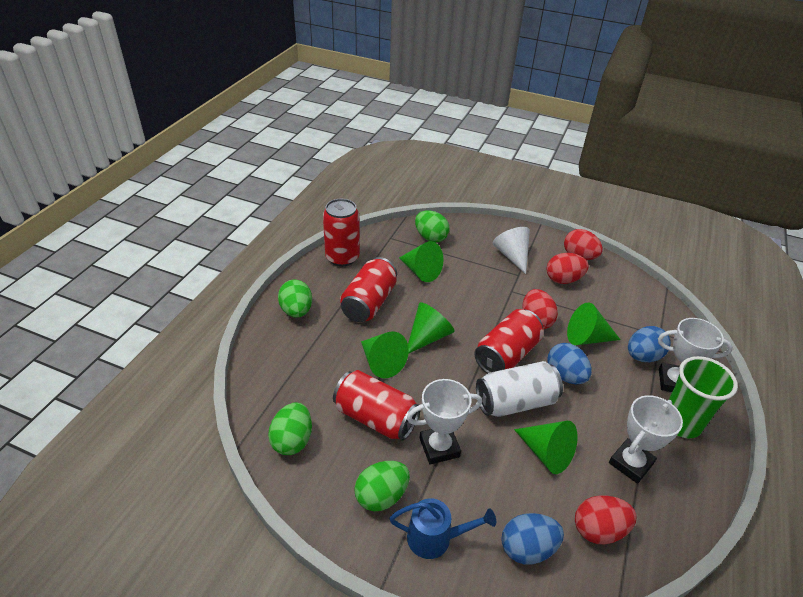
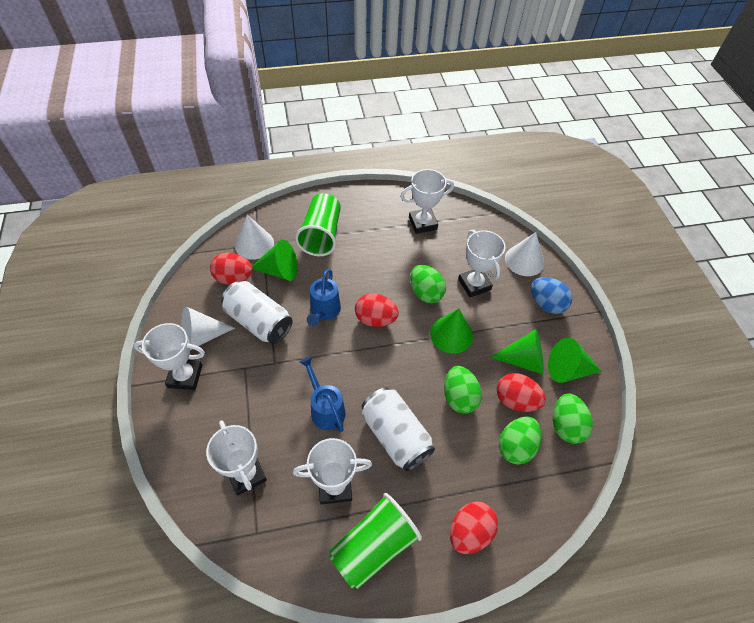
blue egg: [501,513,564,565] [547,343,592,384] [628,326,671,362] = 3 -> [531,277,572,314] = 1
blue watering can: [390,498,496,559] = 1 -> [299,357,346,432] [307,269,341,326] = 2
green cone: [361,332,409,378] [399,241,444,282] [408,302,454,354] [514,421,578,474] [567,302,621,345] = 5 -> [252,240,298,281] [430,309,473,354] [490,329,544,374] [548,338,602,383] = 4
green cup: [669,356,738,438] = 1 -> [295,193,341,256] [329,493,422,589] = 2
red can: [323,199,360,266] [333,370,421,441] [340,257,397,322] [474,309,543,373] = 4 -> none = 0
white can: [476,361,563,417] = 1 -> [221,281,293,344] [362,387,435,472] = 2
white cone: [493,227,530,274] = 1 -> [181,307,235,350] [235,215,274,260] [505,232,544,276] = 3
white trophy: [407,379,482,464] [609,395,683,484] [658,318,733,392] = 3 -> [134,323,205,390] [206,420,267,496] [293,438,372,505] [400,169,454,234] [458,230,505,297] = 5

